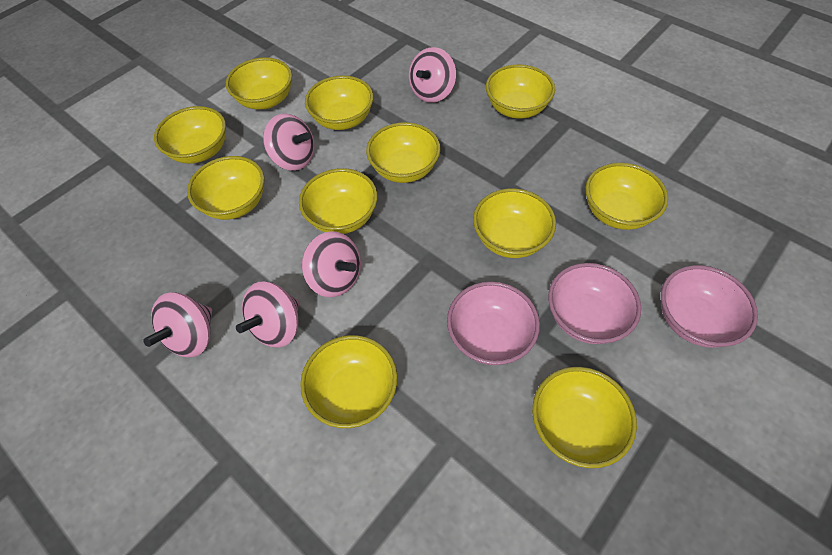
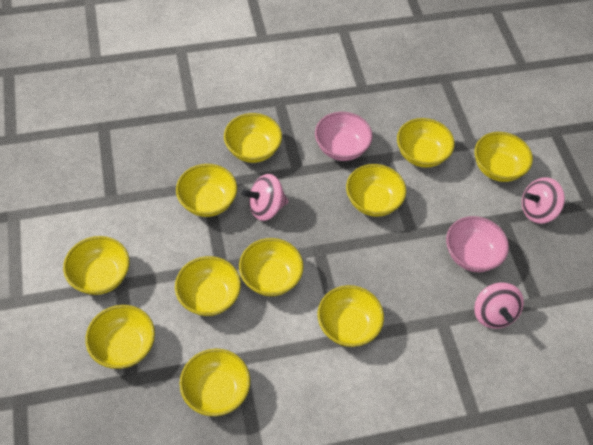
pink bowl: [447,281,540,365] [548,263,641,344] [661,265,758,348] = 3 -> [315,112,373,161] [446,216,509,272] = 2
pink spinning top: [143,292,212,357] [236,281,299,347] [263,113,315,171] [302,231,361,297] [409,47,456,103] = 5 -> [242,174,288,221] [474,282,524,329] [522,177,565,224] = 3

